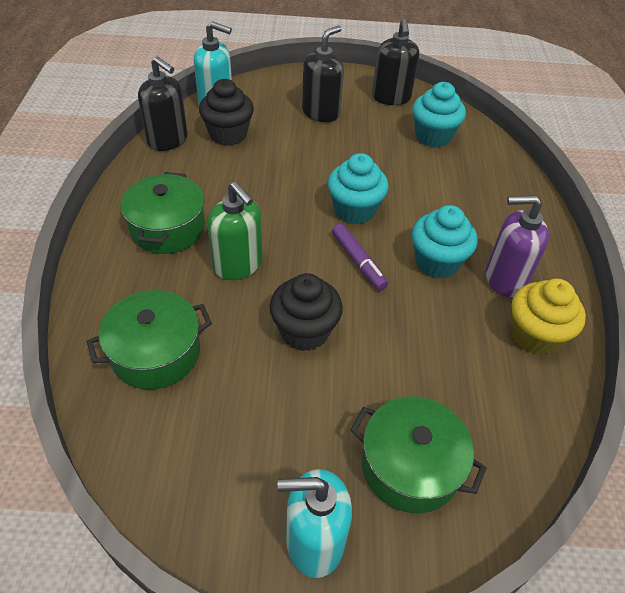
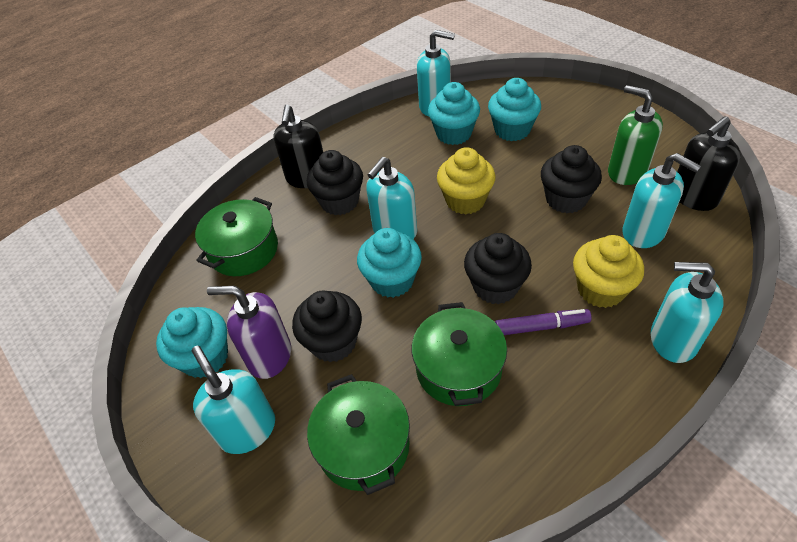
black cupcake: [199,79,254,146] [269,273,343,351] = 2 -> [292,291,362,362] [307,150,363,215] [464,233,532,304] [541,145,602,213] = 4
black soap dispenser: [138,56,188,151] [302,25,344,122] [372,18,419,105] = 3 -> [273,105,324,188] [677,116,741,211] = 2
turquoise cupcake: [328,153,389,224] [412,82,466,147] [412,205,478,278] = 3 -> [156,307,228,378] [357,228,422,298] [428,82,480,145] [488,78,541,141] = 4
turquoise soap dispenser: [194,21,232,105] [278,469,352,578] = 2 -> [192,346,275,454] [366,157,417,239] [417,30,455,116] [622,153,701,248] [651,262,724,363] = 5
yellow cupcake: [511,279,586,355] = 1 -> [437,147,496,214] [573,235,644,308] = 2

